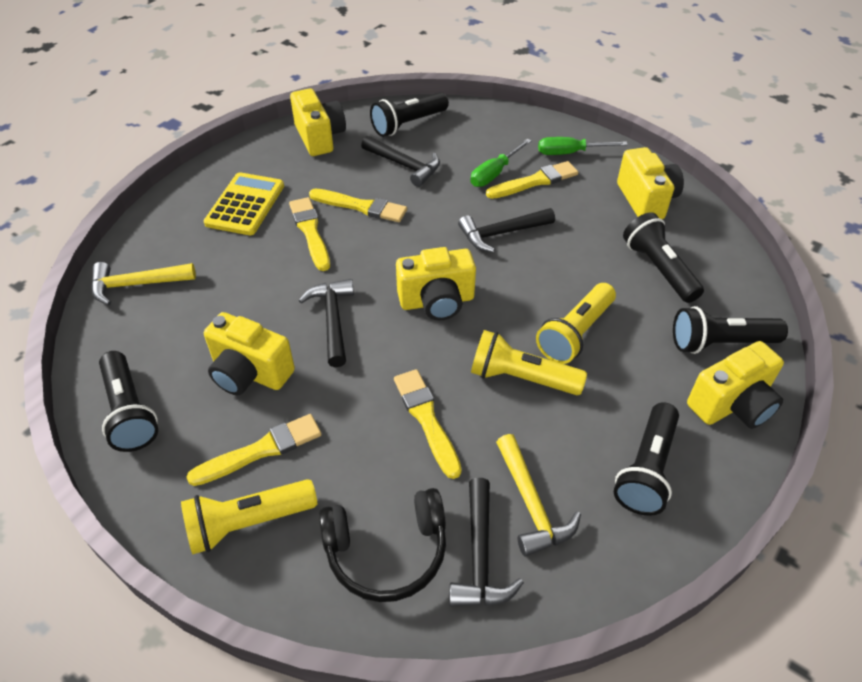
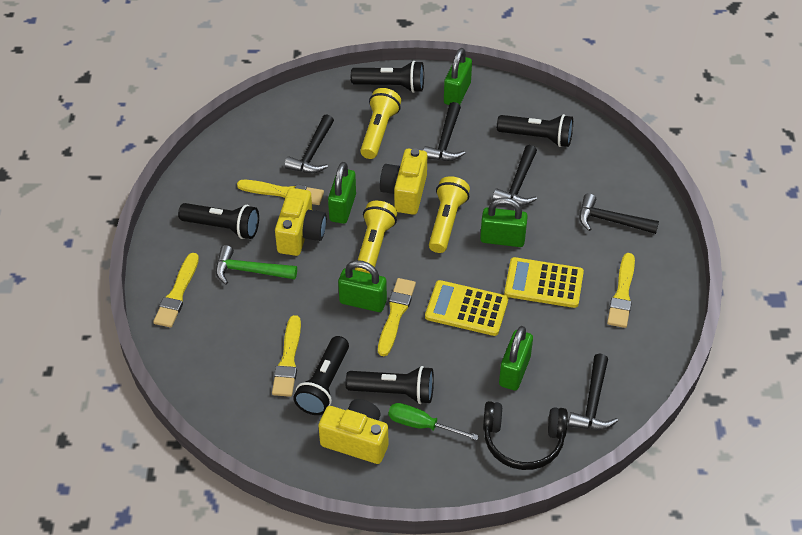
black hammer: [299,279,354,367] [361,136,440,187] [449,478,524,607] [458,208,555,253] = 4 -> [284,114,334,173] [423,102,465,161] [492,145,537,206] [568,354,618,430] [579,193,659,234] = 5
green hammer: none = 0 -> [216,245,297,285] = 1
green padlock: none = 0 -> [328,162,356,224] [338,260,387,312] [444,48,472,105] [480,197,528,247] [499,326,533,390] = 5
green screwdriver: [470,138,532,187] [538,137,628,155] = 2 -> [388,403,479,440] = 1
yellow calculator: [204,172,284,235] = 1 -> [425,280,508,336] [504,257,584,308] = 2
yellow camera: [204,312,295,395] [290,88,346,156] [396,247,476,320] [617,147,684,219] [687,341,784,429] = 5 -> [275,188,326,256] [319,399,388,464] [380,148,427,215] = 3
yellow hammer: [91,262,196,305] [496,434,581,557] = 2 -> none = 0

